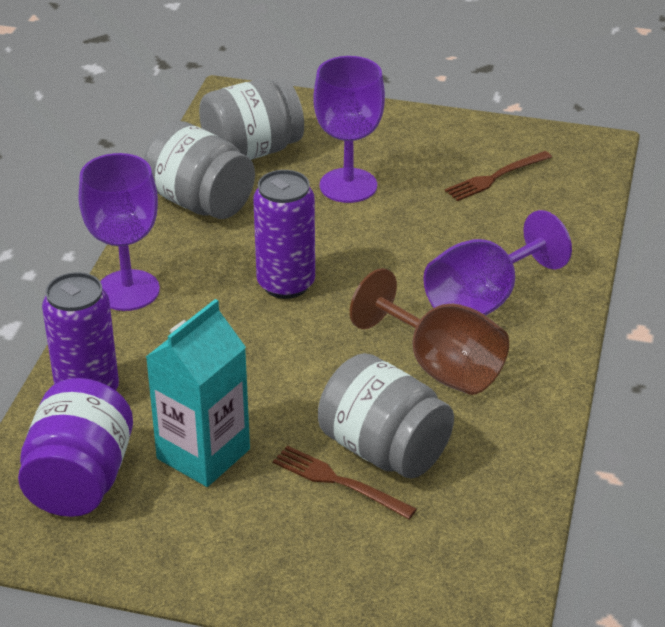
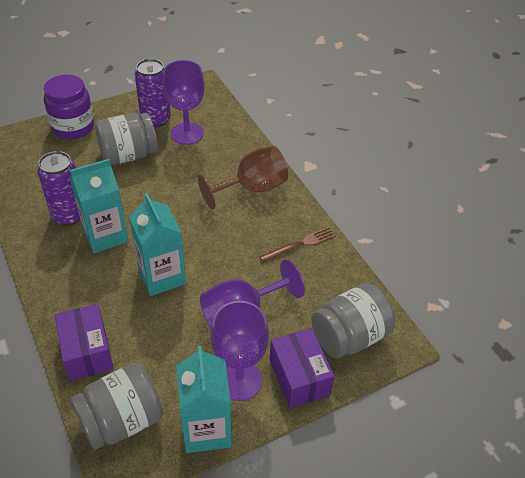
brown fork: [273,446,417,519] [445,151,552,201] = 2 -> [260,227,336,263] = 1
purple box: none = 0 -> [55,304,114,381] [270,328,335,408] = 2
turquoise carton: [146,299,250,487] = 1 -> [70,159,128,253] [129,193,186,296] [176,346,232,453] = 3

